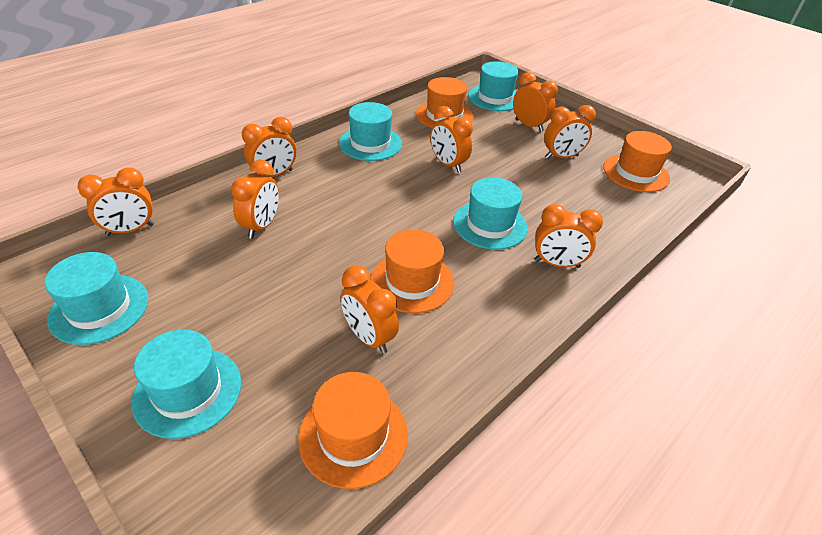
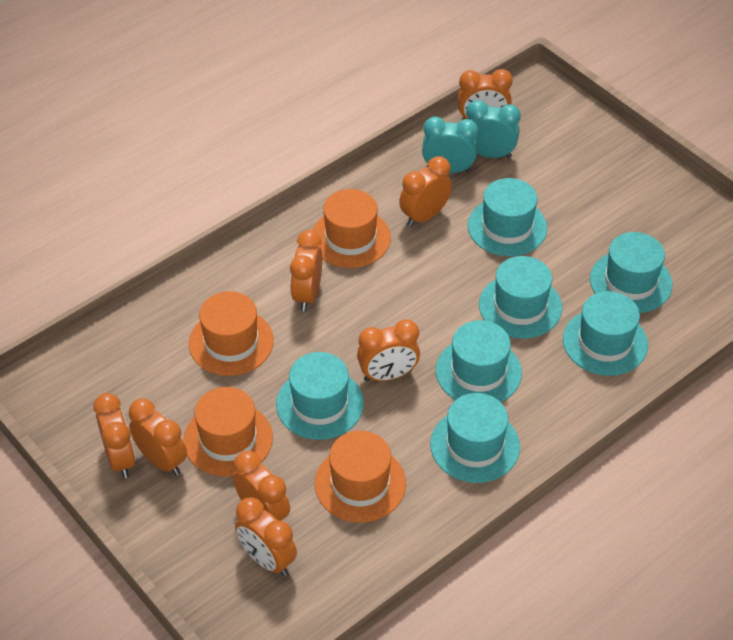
turquoise clock: none = 0 -> [422,116,479,173] [466,100,521,158] = 2
turquoise hat: [45,252,148,345] [132,329,241,439] [339,102,402,161] [453,177,528,250] [468,61,519,111] = 5 -> [276,352,364,440] [430,393,520,483] [436,320,522,402] [468,178,547,256] [479,256,562,339] [563,291,648,376] [590,232,672,313] = 7

